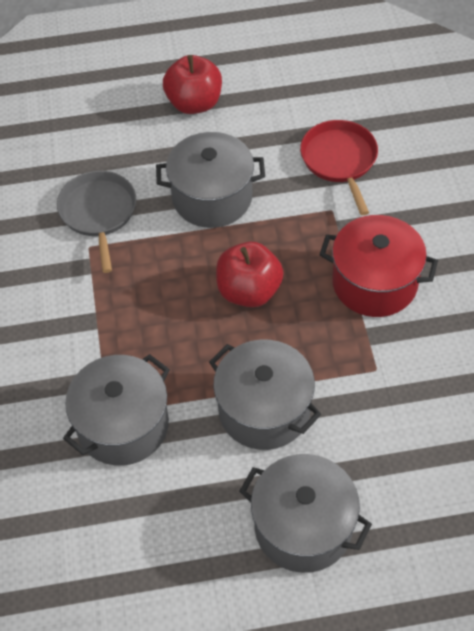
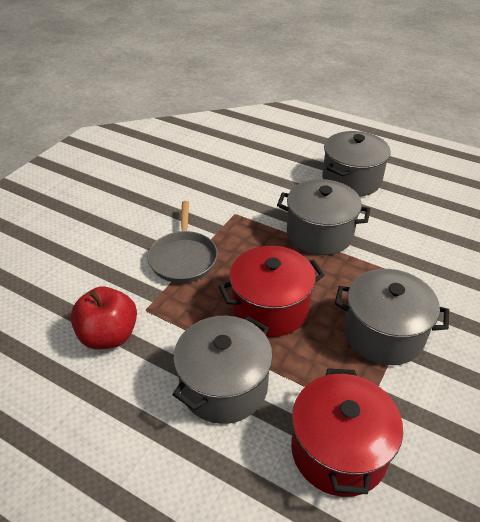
red apple: [163,55,222,114] [216,242,284,307] = 2 -> [70,287,137,350] = 1
red pan: [300,120,378,215] = 1 -> none = 0
red pot: [319,215,438,317] = 1 -> [219,246,325,337] [291,369,403,497] = 2

